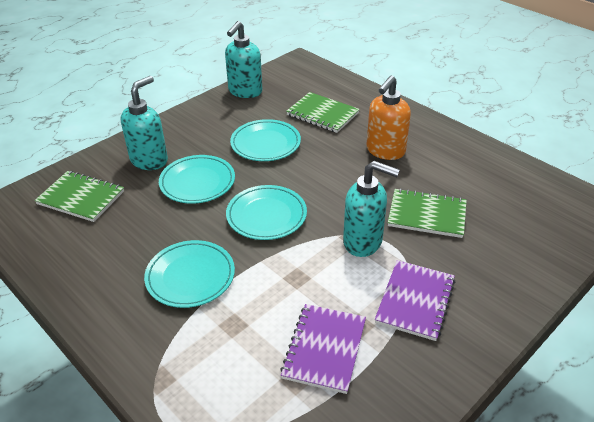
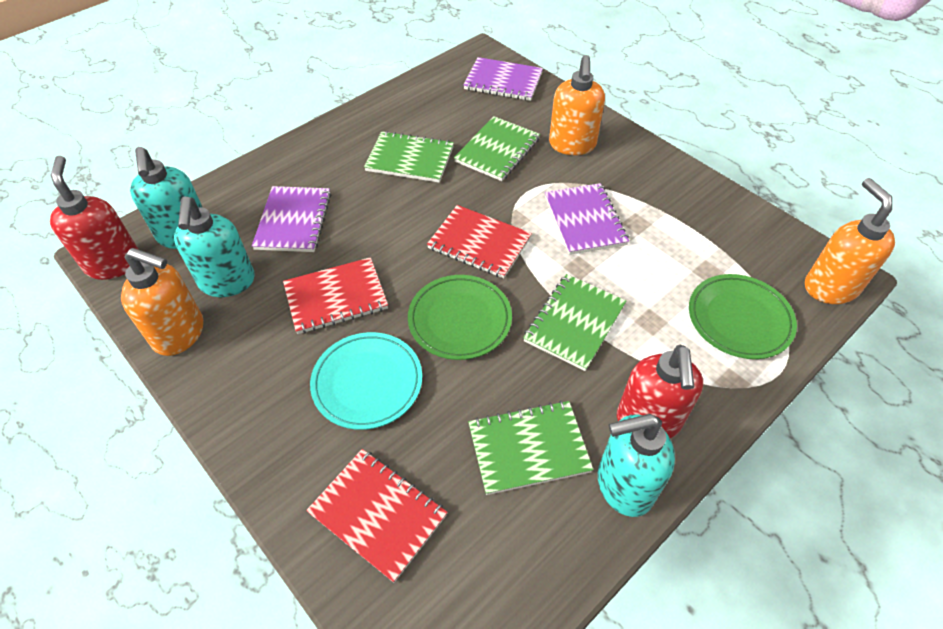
green notebook: [34,171,124,222] [286,92,360,133] [388,188,467,238] = 3 -> [364,131,454,183] [454,116,540,181] [468,400,593,495] [523,274,626,371] = 4
green plate: none = 0 -> [408,275,512,360] [689,274,797,359] = 2
orange soap dispenser: [366,75,411,160] = 1 -> [121,248,203,356] [549,55,605,155] [805,178,895,304] = 3
purple notebook: [280,304,366,394] [375,260,455,341] = 2 -> [252,186,331,252] [464,57,543,101] [545,183,629,255] = 3
red notebook: none = 0 -> [283,257,388,334] [306,449,448,583] [427,205,532,278] = 3
red soap dispenser: none = 0 -> [50,156,139,280] [617,345,703,438] = 2
turquoise plate: [144,240,235,308] [159,155,235,204] [226,185,307,240] [230,119,301,161] = 4 -> [310,332,422,430] = 1

